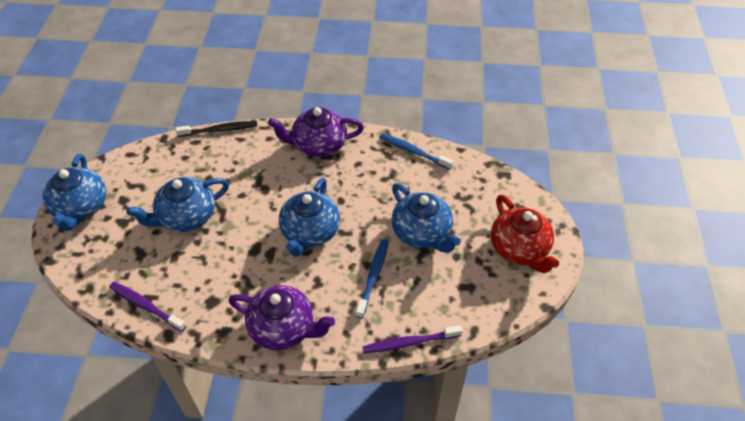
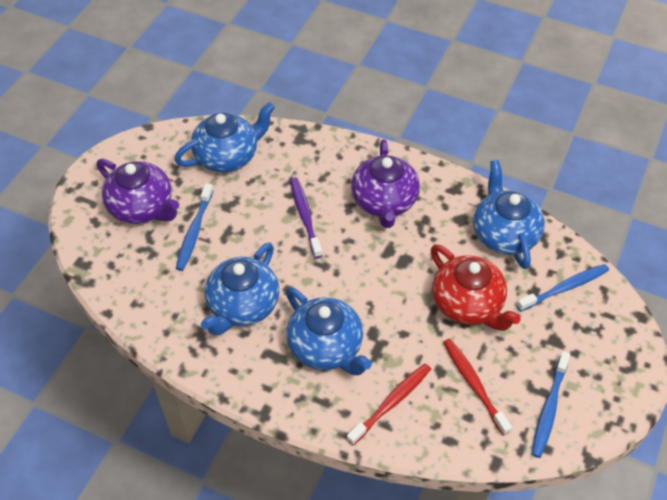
black toothbrush: [176,121,257,137] = 1 -> none = 0
blue toothbrush: [356,239,389,319] [379,133,453,170] = 2 -> [176,183,213,271] [517,264,609,312] [532,351,570,458] = 3
purple toothbrush: [109,282,186,332] [362,325,462,354] = 2 -> [290,177,322,258] = 1
red toothbrush: none = 0 -> [347,363,431,445] [443,338,512,436] = 2

